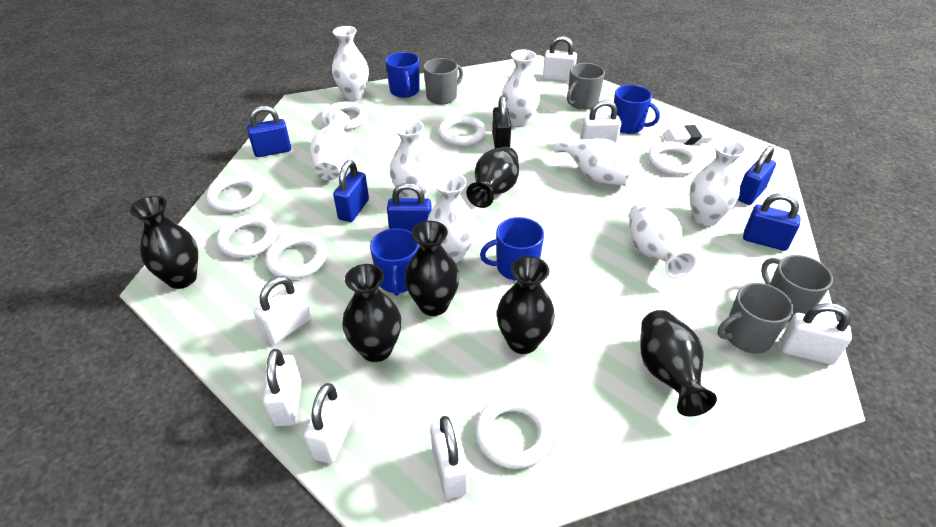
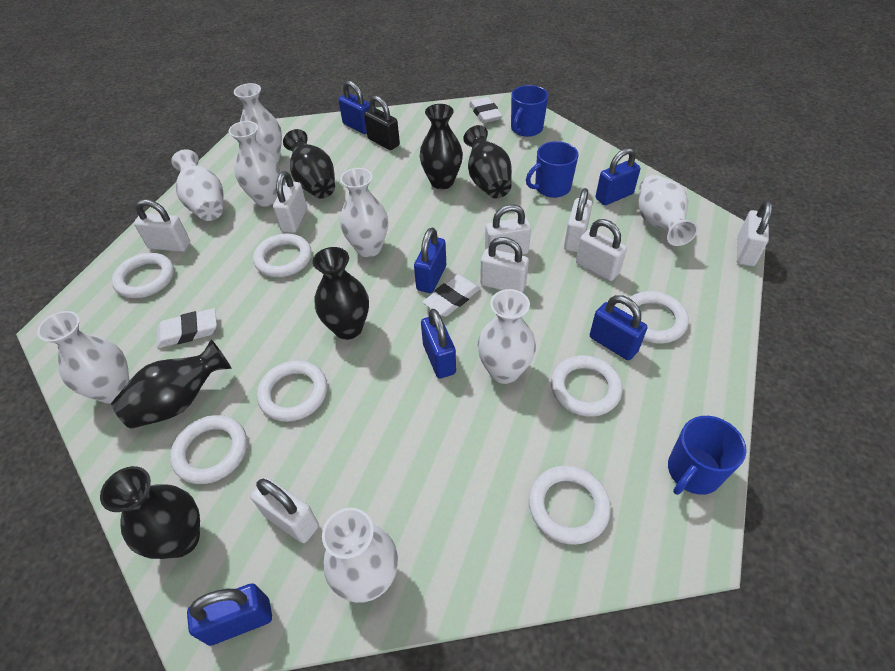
blue mug: [370,228,419,296] [385,52,420,98] [480,217,544,281] [614,85,660,134] = 4 -> [511,85,548,137] [526,141,578,198] [668,416,747,495] = 3
blue padlock: [247,106,291,157] [333,160,369,222] [387,183,432,232] [738,146,776,205] [743,193,801,251] = 5 -> [187,583,272,646] [338,80,370,134] [414,228,446,293] [421,309,456,378] [590,295,647,360] [596,148,640,205] = 6
grey mug: [424,58,463,104] [567,63,605,110] [717,283,794,353] [761,255,833,322] = 4 -> none = 0
white eraser: [663,125,716,145] = 1 -> [157,308,217,348] [423,274,481,317] [469,97,502,123] = 3
white padlock: [253,276,311,345] [263,349,302,426] [304,383,354,463] [430,416,469,499] [543,36,577,82] [580,100,621,144] [781,303,852,365] = 7 -> [134,199,190,252] [250,478,319,543] [273,171,307,233] [480,237,529,293] [485,204,531,255] [564,188,593,252] [576,219,627,281] [737,201,772,266] = 8

